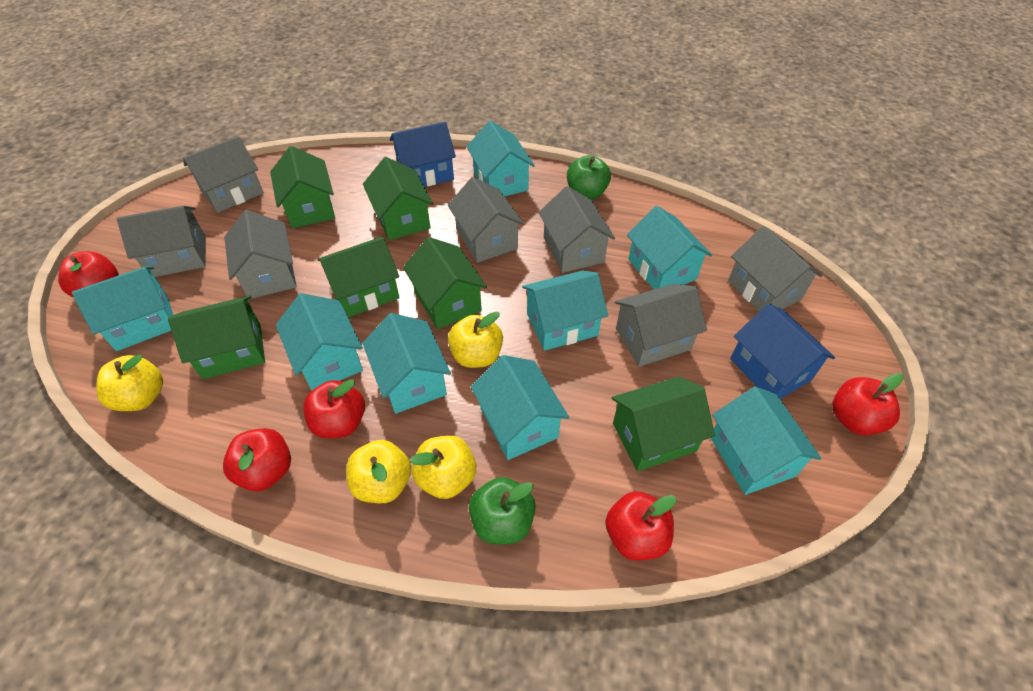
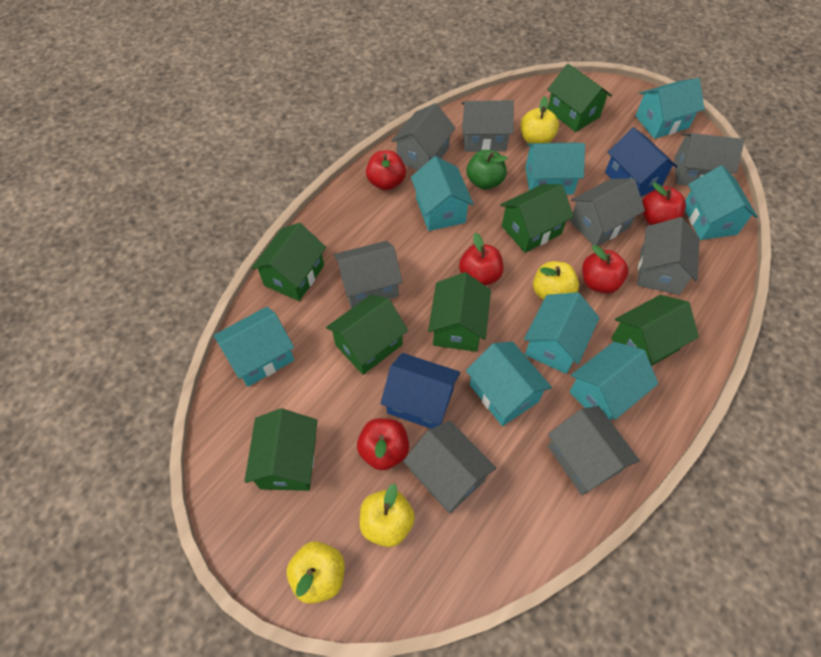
green apple: [469,477,536,544] [567,155,611,200] = 2 -> [467,150,508,190] = 1
green house: [168,296,265,379] [270,146,335,228] [318,237,400,318] [363,157,433,241] [403,237,487,329] [612,377,715,471] = 6 -> [244,408,317,491] [251,223,326,301] [326,294,408,375] [428,272,491,352] [500,184,574,253] [547,64,612,132] [611,295,699,366] = 7
grey house: [117,206,206,277] [183,136,264,213] [224,210,297,299] [448,177,524,263] [539,186,615,273] [615,284,707,367] [728,226,822,312] = 7 -> [334,241,402,309] [391,103,456,170] [403,420,496,514] [461,100,514,152] [548,406,640,495] [570,178,645,246] [637,217,700,295] [674,133,744,186] = 8

